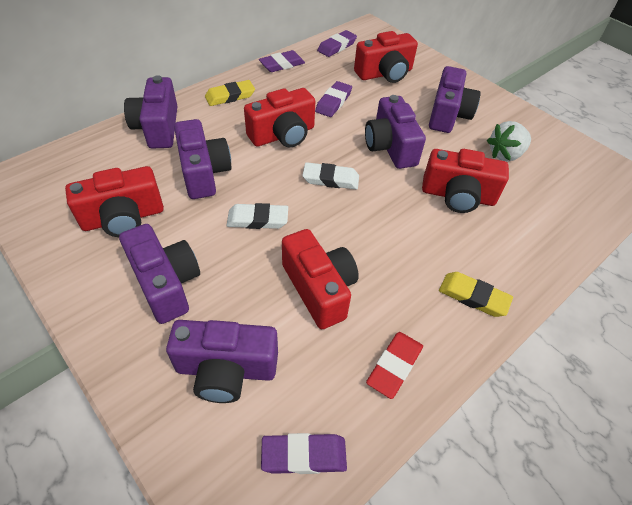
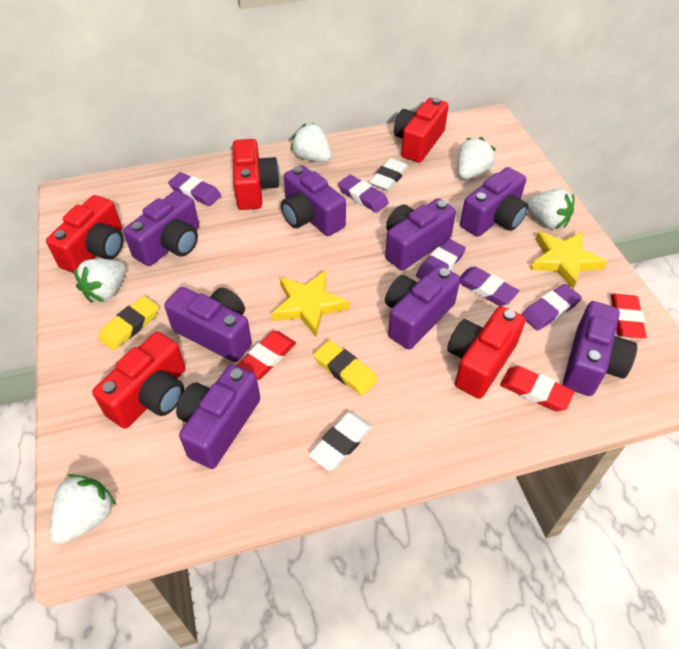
purple camera: [119,224,200,324] [124,75,177,149] [166,320,278,403] [174,119,232,199] [365,95,426,169] [429,66,481,133] = 6 -> [123,190,199,266] [164,287,252,362] [176,364,260,469] [281,165,346,236] [385,198,456,270] [385,265,460,349] [460,167,528,237] [563,301,637,396] = 8
purple eraser: [259,50,305,72] [261,433,347,474] [315,81,352,117] [317,30,357,57] = 4 -> [168,172,221,206] [338,175,389,213] [416,239,466,279] [460,267,519,306] [522,284,582,330] = 5
red eraser: [366,332,423,399] = 1 -> [237,331,296,380] [500,366,574,411] [610,294,647,338] = 3
white strawberry: [487,121,531,161] = 1 -> [49,474,116,544] [74,259,126,303] [291,123,332,162] [458,137,496,179] [526,189,574,229] = 5
yellow star: none = 0 -> [271,271,349,337] [530,231,607,289] = 2

